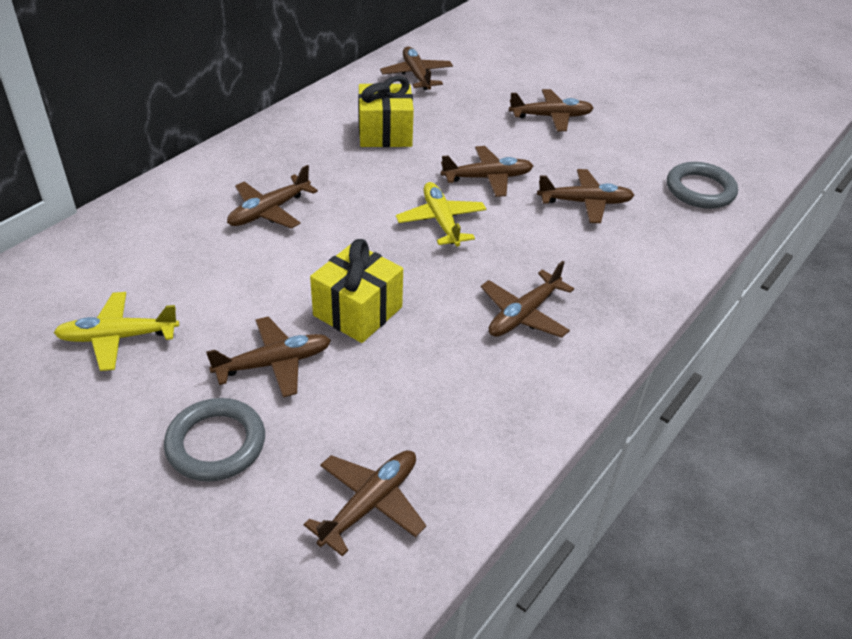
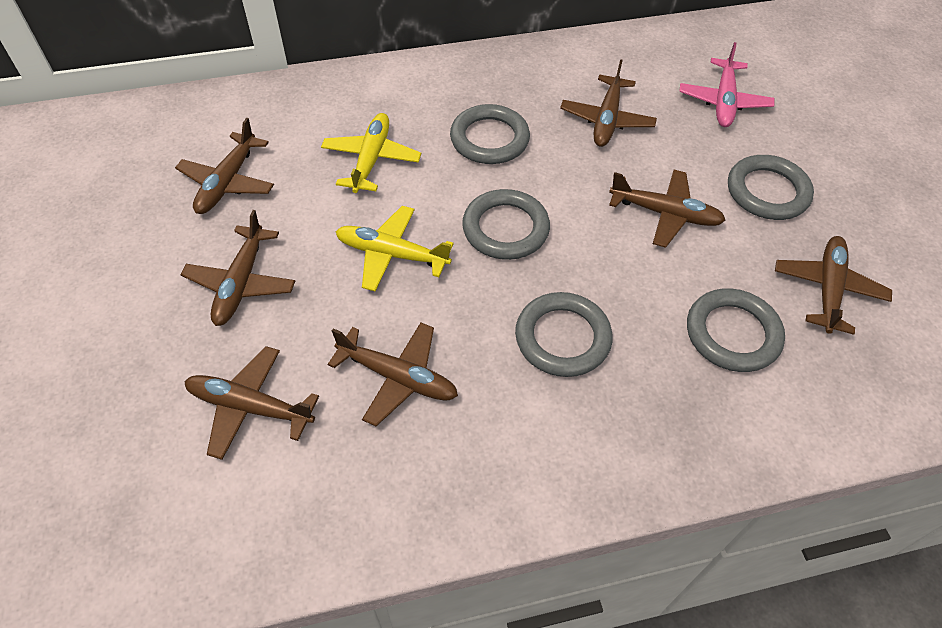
brown plane: [206,317,331,397] [227,165,318,229] [304,450,426,556] [380,46,453,90] [441,146,533,197] [481,261,574,338] [509,89,594,131] [537,169,635,223] = 8 -> [175,118,274,214] [180,210,295,326] [184,346,319,460] [328,322,458,426] [560,59,657,147] [609,170,726,248] [775,236,892,335] = 7
grey ring: [164,398,265,482] [667,162,738,209] = 2 -> [450,104,530,164] [462,189,550,260] [515,292,613,377] [687,288,785,372] [728,155,814,220] = 5
pink plane: none = 0 -> [679,42,775,127] = 1
yellow gift: [310,239,403,343] [358,76,414,147] = 2 -> none = 0

